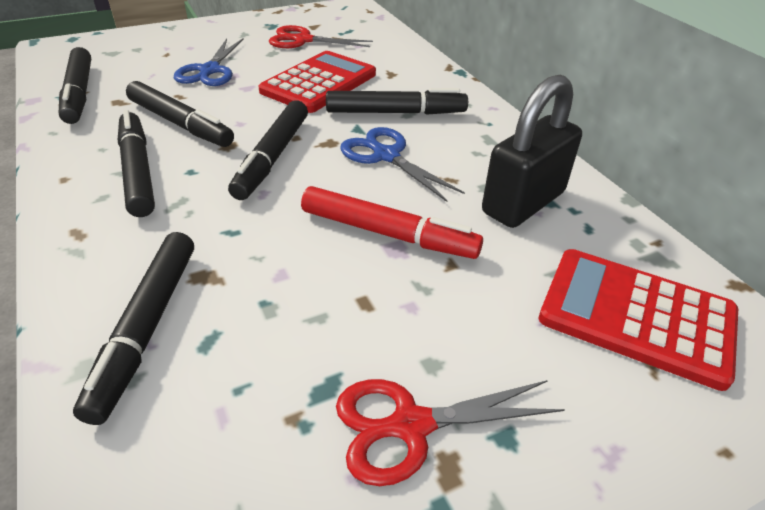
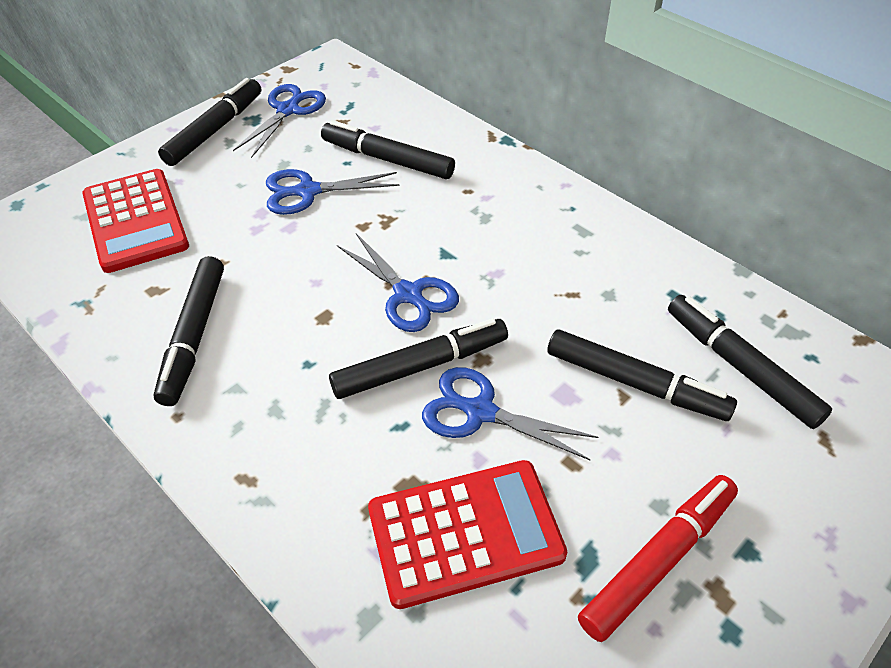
black padlock: [482,75,582,228] = 1 -> none = 0
blue scissors: [174,38,244,86] [340,127,465,202] = 2 -> [233,84,326,158] [266,169,400,215] [337,233,459,332] [422,367,598,460] = 4
red scissors: [269,25,373,48] [336,379,565,486] = 2 -> none = 0

